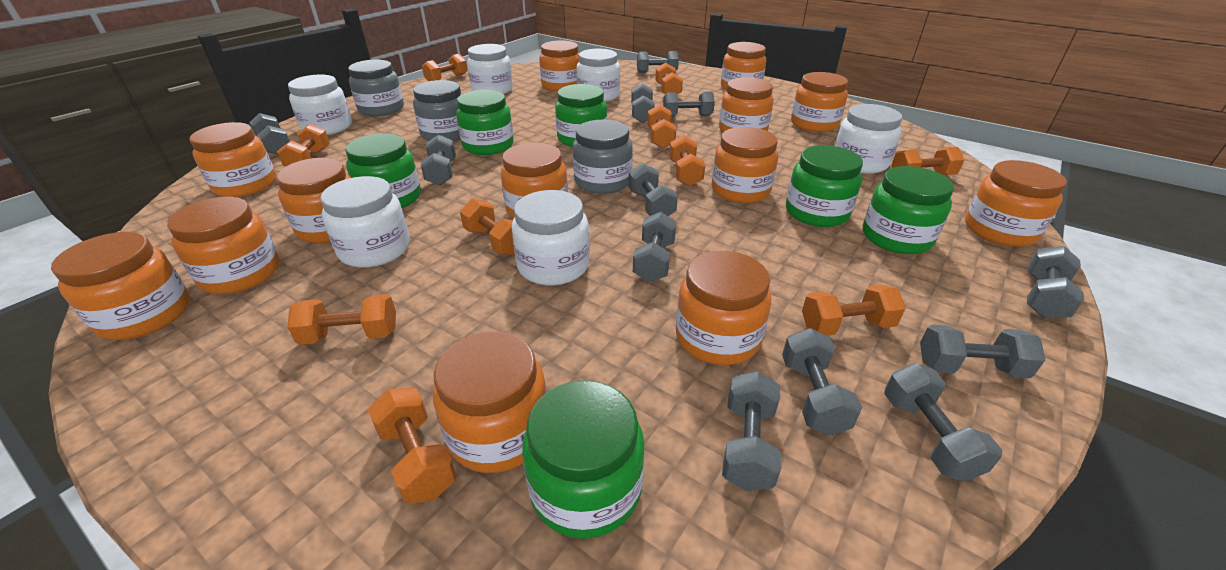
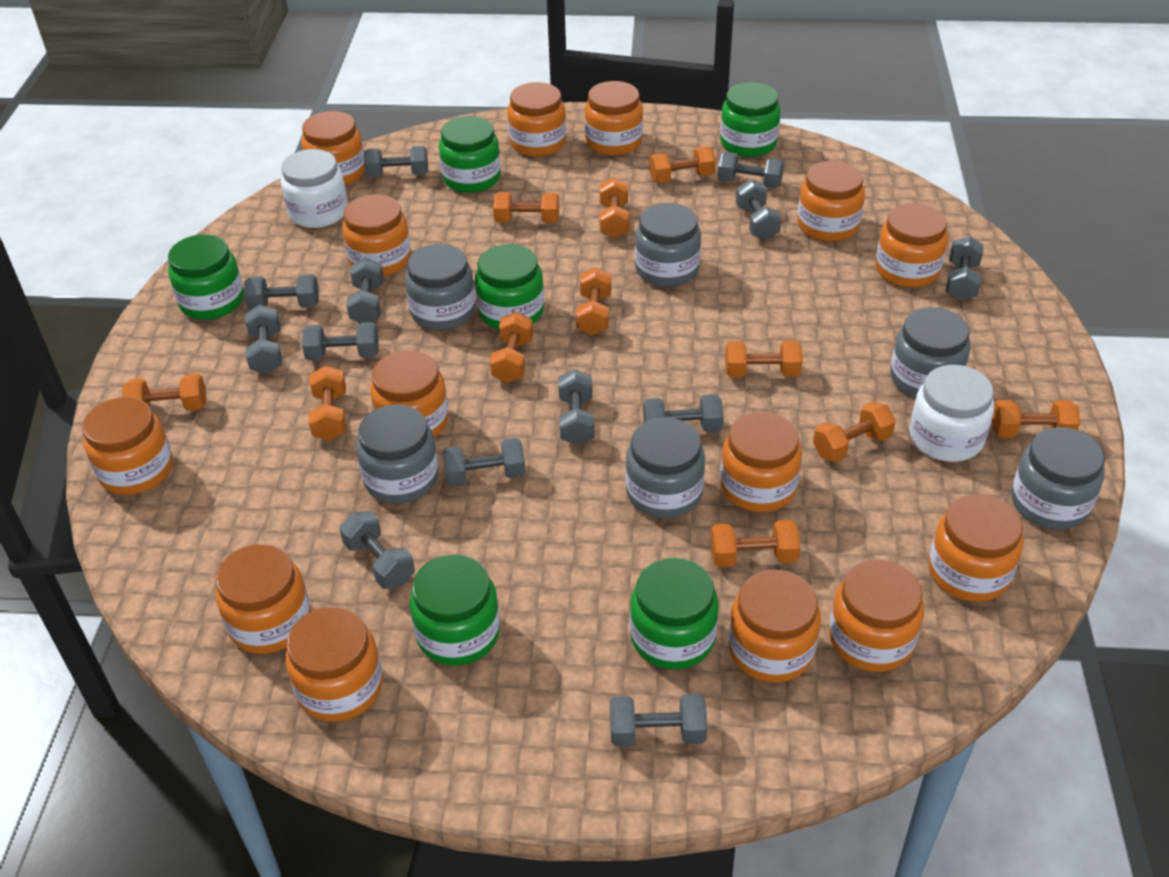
grey dumbbell: [249,113,290,154] [421,134,456,186] [629,163,678,216] [631,83,655,123] [633,212,677,282] [637,51,679,73] [663,92,715,117] [722,371,781,491] [782,328,862,435] [884,363,1002,482] [920,325,1045,378] [1027,246,1084,318] = 12 -> [244,274,319,310] [245,305,282,374] [302,322,379,360] [340,511,415,589] [346,258,383,323] [364,146,428,177] [442,438,526,487] [558,369,594,445] [610,694,707,747] [643,394,724,433] [717,152,784,189] [736,180,782,240] [946,236,984,301] = 13
grey jar: [348,60,404,116] [413,80,462,141] [573,120,633,194] = 3 -> [356,404,438,504] [405,244,476,330] [625,417,705,518] [635,203,701,287] [890,307,971,398] [1011,427,1105,530] = 6
orange dumbbell: [277,123,330,167] [287,294,396,345] [368,388,457,504] [422,54,468,81] [460,198,515,255] [647,104,676,149] [655,62,683,94] [669,135,705,187] [802,284,906,336] [891,147,964,175] = 10 -> [123,373,206,411] [308,366,346,441] [490,312,533,383] [493,192,559,223] [576,267,611,335] [600,177,629,238] [650,146,716,183] [710,520,801,567] [725,340,802,377] [813,402,896,462] [992,400,1080,438] = 11
orange jar: [51,231,190,340] [167,197,279,294] [189,122,276,197] [276,158,351,243] [433,332,547,473] [501,142,568,219] [539,41,579,92] [676,251,771,365] [712,127,778,203] [719,77,774,133] [721,42,766,90] [791,72,848,132] [965,160,1067,247] = 13 -> [82,397,173,495] [215,544,311,654] [286,607,383,722] [301,111,365,185] [342,194,411,276] [370,350,449,438] [507,82,566,157] [585,81,643,155] [720,412,802,512] [729,570,821,683] [798,161,865,242] [829,559,924,672] [876,203,948,288] [928,494,1023,602] = 14
white jar: [288,75,352,135] [320,176,410,268] [467,44,513,94] [512,190,590,285] [576,49,620,101] [835,104,903,173] = 6 -> [281,149,348,228] [909,365,994,462] = 2

